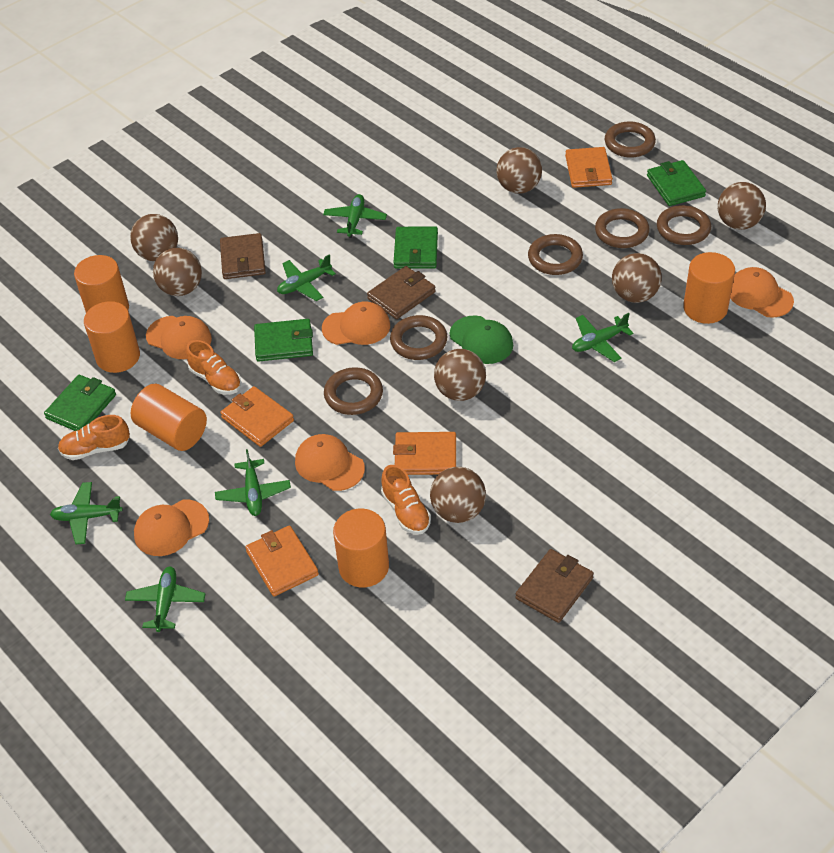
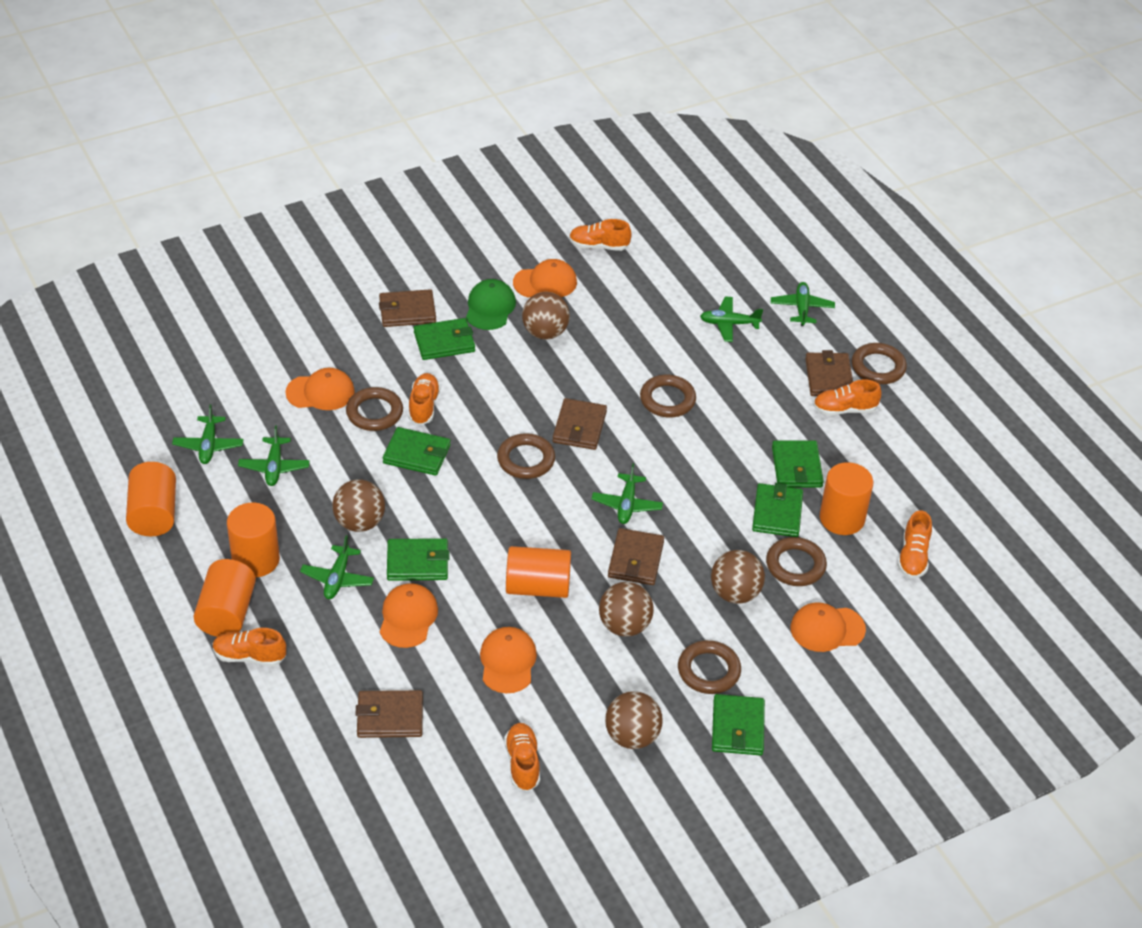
brown ball: [130,214,178,261] [153,248,202,296] [430,467,486,523] [434,349,486,401] [496,147,542,194] [612,253,662,303] [718,182,766,230] = 7 -> [332,479,385,532] [522,292,570,339] [599,582,654,637] [605,691,663,749] [711,550,765,604] = 5
brown wallet: [220,233,266,279] [367,266,436,319] [515,549,594,623] = 3 -> [355,690,423,738] [379,289,436,327] [553,398,607,450] [608,528,664,585] [805,350,853,396] = 5
green wallet: [44,375,116,431] [254,319,313,362] [393,227,438,269] [647,160,706,206] = 4 -> [383,427,451,476] [387,538,449,581] [414,318,475,360] [712,694,765,756] [752,483,803,537] [772,440,824,488] = 6
orange shoe: [58,415,130,460] [186,340,241,395] [381,465,431,534] = 3 -> [213,628,286,666] [408,373,441,425] [504,723,540,791] [569,219,631,251] [813,380,881,416] [897,510,932,579] = 6
orange wallet: [220,386,294,447] [245,525,319,596] [393,432,456,475] [565,147,613,188] = 4 -> none = 0

